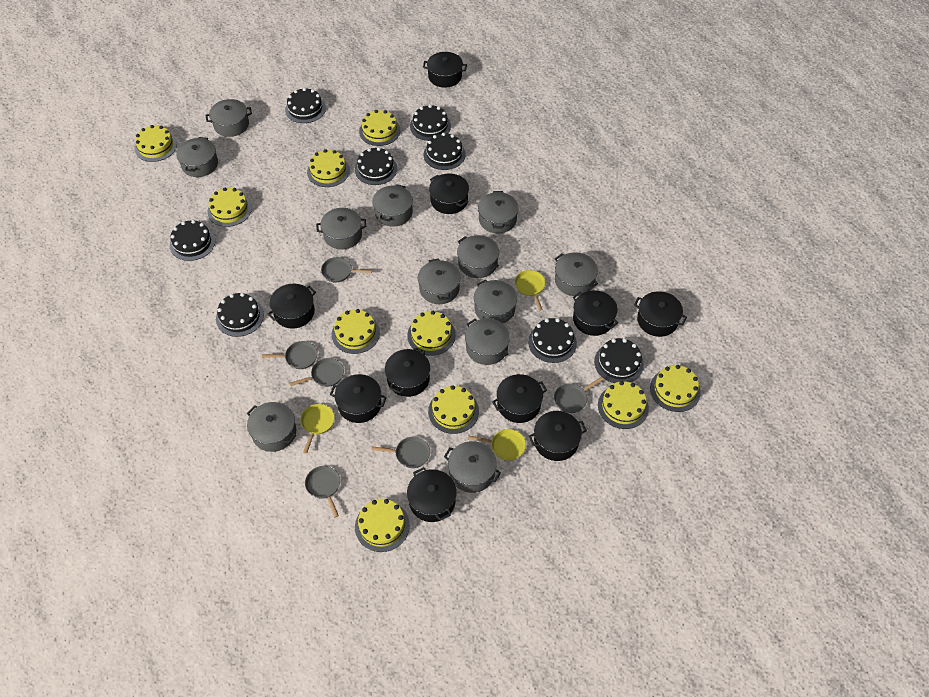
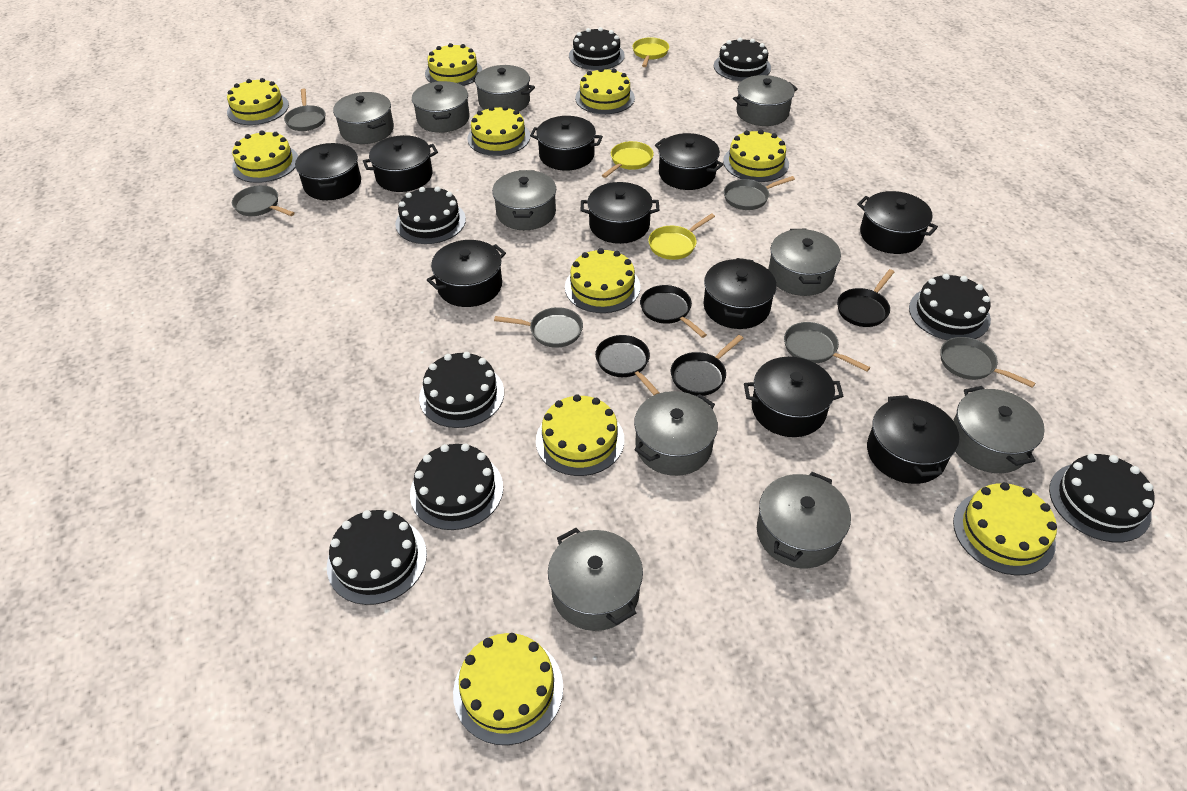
black pan: none = 0 -> [595,335,660,395] [640,285,707,338] [671,335,743,396] [837,269,894,327] = 4
grey pot: [176,137,218,177] [205,99,252,137] [247,402,297,452] [316,208,366,250] [373,184,413,227] [418,258,461,304] [444,441,501,493] [457,235,499,278] [465,319,510,365] [474,279,517,324] [478,191,519,233] [555,252,598,296] = 12 -> [333,92,394,144] [412,81,470,133] [471,65,535,111] [492,170,556,230] [548,528,643,631] [634,391,718,476] [733,75,798,126] [757,472,851,568] [768,229,841,296] [953,386,1045,473] = 10

